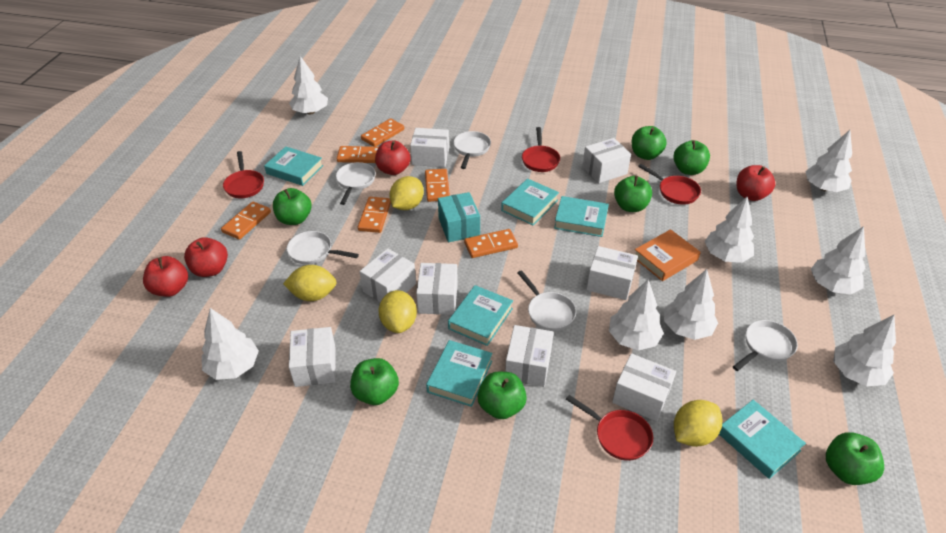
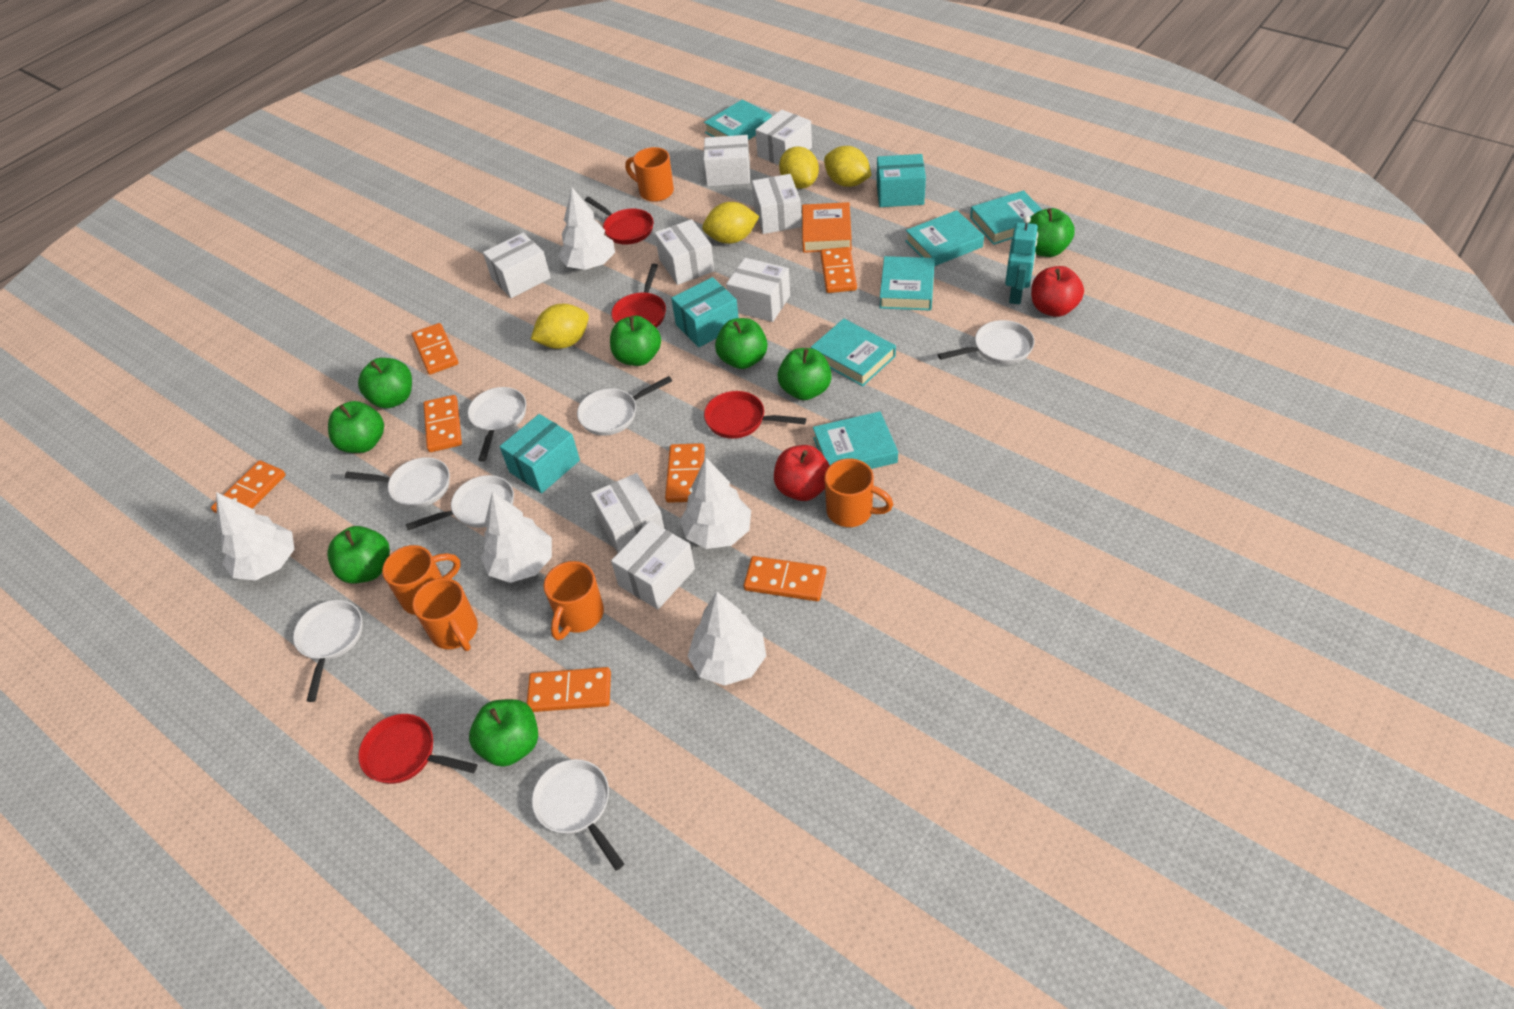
green apple: [273,188,312,225] [350,358,399,405] [477,372,527,419] [614,176,652,212] [632,126,667,160] [673,140,710,175] [826,432,884,485] = 7 -> [327,526,390,584] [328,401,384,453] [358,358,412,408] [469,699,538,767] [610,316,661,366] [715,318,768,369] [778,348,832,400] [1029,208,1075,257] = 8
orange domino: [221,202,271,240] [337,146,379,163] [358,197,391,233] [361,118,404,147] [425,169,450,202] [464,229,518,258] = 6 -> [211,460,286,514] [412,323,458,375] [423,395,462,452] [527,667,611,712] [665,443,705,503] [744,556,826,601] [820,247,857,293] = 7
orange mug: none = 0 -> [382,545,461,615] [412,578,478,651] [544,561,604,640] [625,147,674,202] [825,459,893,527] = 5
red apple: [143,256,188,297] [184,237,228,277] [375,140,411,175] [736,165,775,201] = 4 -> [774,445,830,501] [1031,266,1084,317] = 2
turquoise box: [438,192,480,242] = 1 -> [500,414,580,494] [671,277,739,347] [877,154,926,207] = 3
turquoise robot: none = 0 -> [1005,216,1038,304] = 1
white pan: [287,231,359,265] [336,162,376,205] [453,131,491,169] [517,270,576,331] [733,320,798,371] = 5 -> [293,600,363,702] [345,457,450,508] [406,475,514,530] [468,387,526,462] [532,759,624,870] [577,376,672,436] [938,320,1035,365] = 7
white tree: [202,308,259,380] [289,56,328,114] [609,279,664,351] [664,269,718,340] [705,196,754,263] [805,130,852,192] [811,226,865,294] [833,315,896,387] = 8 -> [216,492,295,580] [481,492,552,583] [558,188,615,270] [680,458,751,549] [688,592,766,686] = 5

